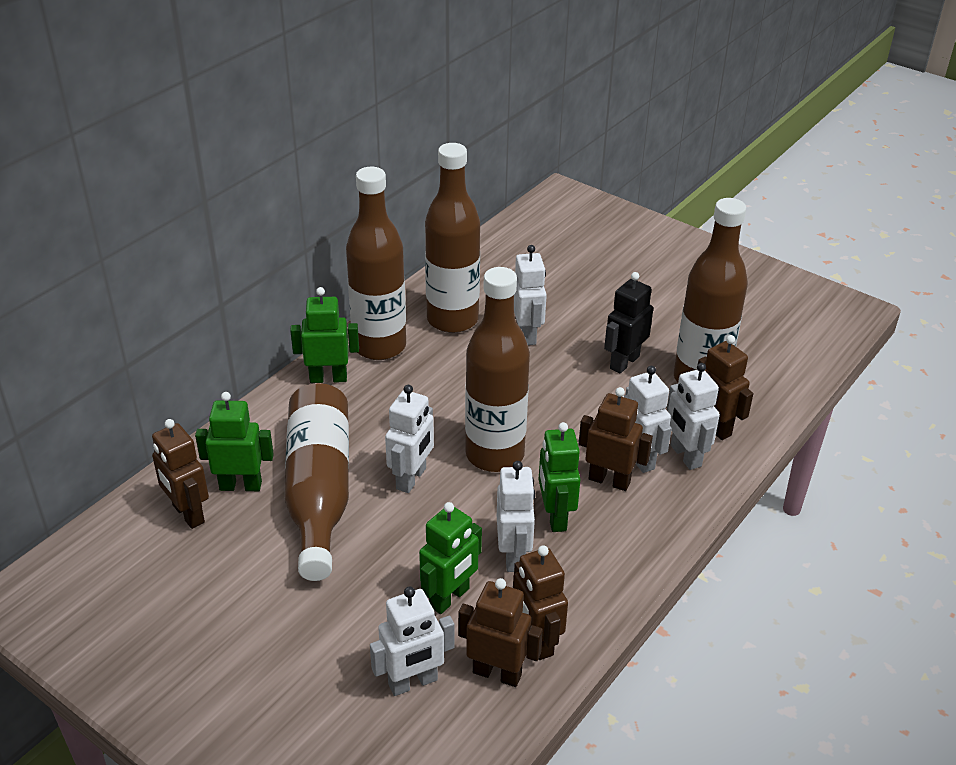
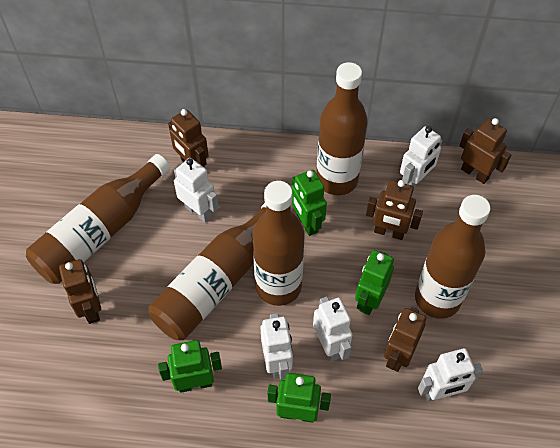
black robot: [604,272,653,374] = 1 -> none = 0
white robot: [370,586,455,696] [385,385,434,493] [497,461,535,572] [514,245,547,345] [623,366,672,473] [667,363,720,470] = 6 -> [174,158,219,223] [261,313,293,380] [313,296,352,361] [400,126,442,188] [418,348,483,402] = 5

